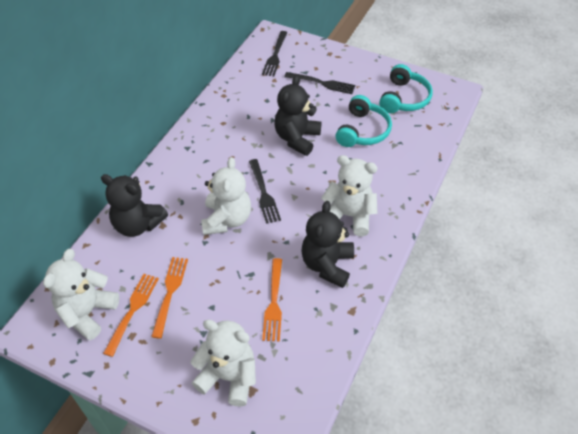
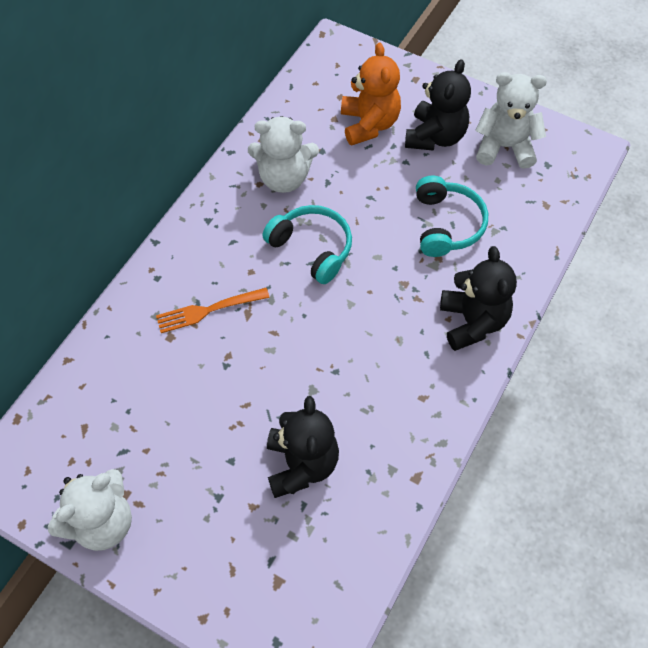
black fork: [249,159,281,224] [262,31,288,76] [284,72,355,94] = 3 -> none = 0
orange fork: [103,274,159,357] [151,257,188,339] [262,258,282,342] = 3 -> [156,288,270,333] = 1
orange teddy bear: none = 0 -> [341,42,401,146] = 1
white teddy bear: [43,249,119,340] [190,320,256,407] [201,157,251,235] [321,155,378,237] = 4 -> [48,469,132,551] [248,116,319,193] [475,72,547,169] = 3

